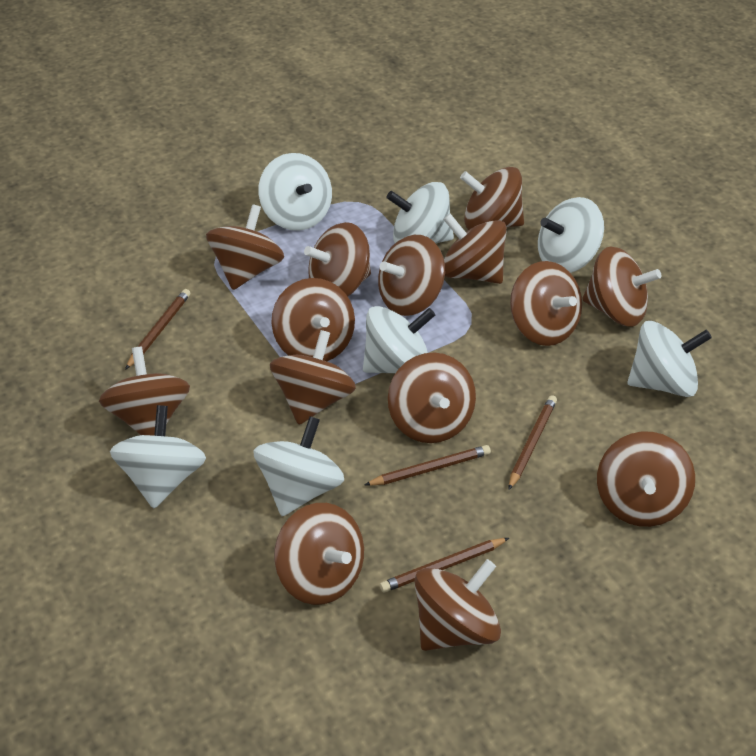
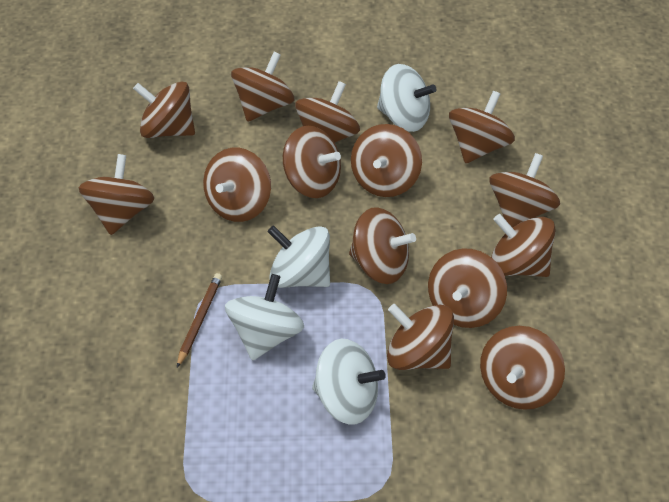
brown pencil: [125,289,190,370] [365,445,491,486] [380,538,509,593] [508,395,557,490] = 4 -> [177,273,222,368] = 1
white spinning top: [110,405,206,508] [254,416,344,516] [259,153,332,231] [363,306,435,373] [386,182,454,243] [538,197,604,273] [628,321,712,397] = 7 -> [225,274,304,361] [267,225,330,288] [312,339,386,425] [377,64,436,132] = 4

